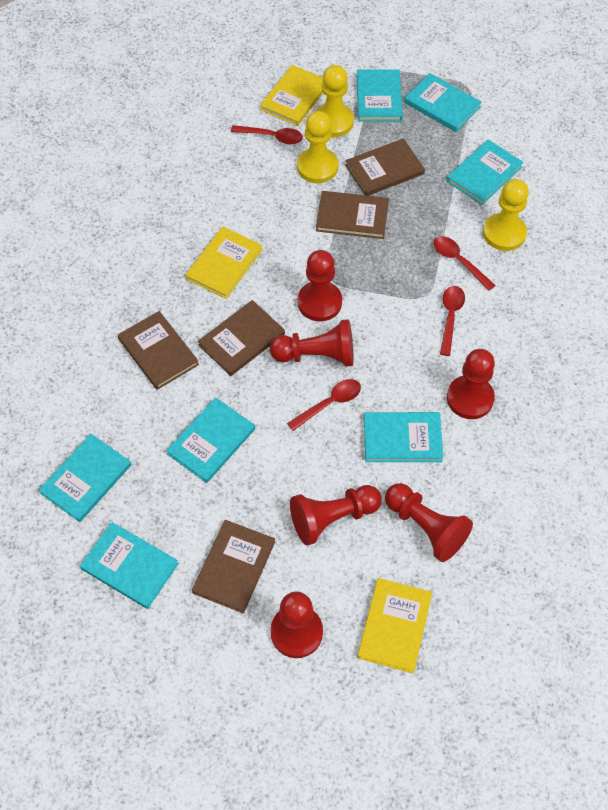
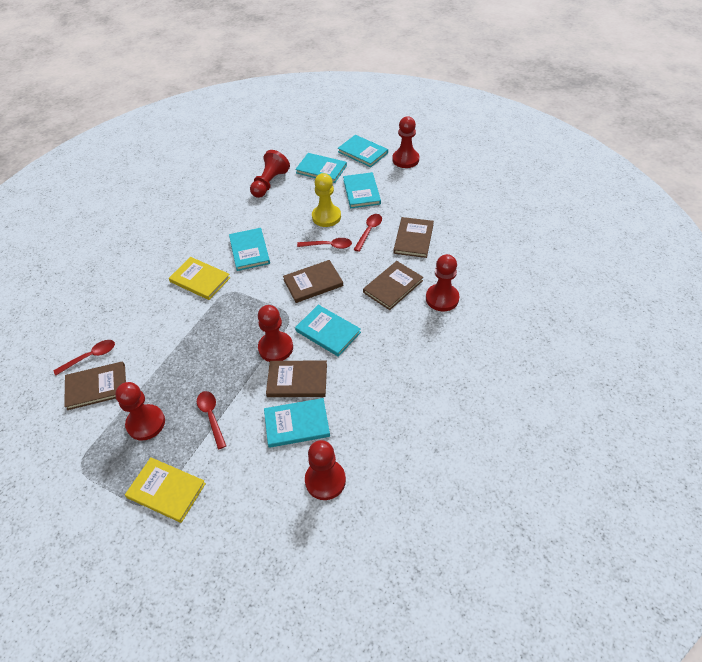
turquoise book: [39,434,131,522] [80,522,179,609] [166,397,255,483] [357,69,403,122] [364,412,443,462] [404,73,482,132] [446,139,524,205] = 7 -> [229,228,270,271] [264,398,330,448] [295,153,347,183] [295,305,361,357] [338,135,388,167] [343,172,381,208] = 6
yellow book: [185,227,263,299] [260,65,323,126] [357,578,432,673] = 3 -> [125,458,206,523] [169,257,230,300] = 2
yellow pawn: [297,111,338,183] [316,65,354,137] [483,179,529,251] = 3 -> [312,173,341,227] = 1

